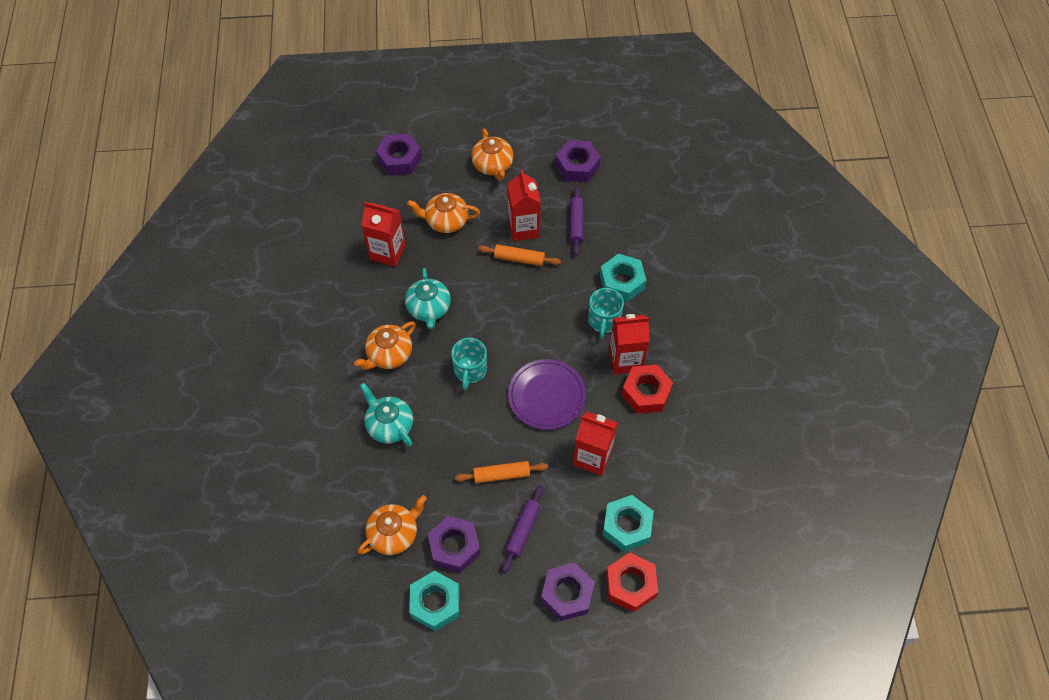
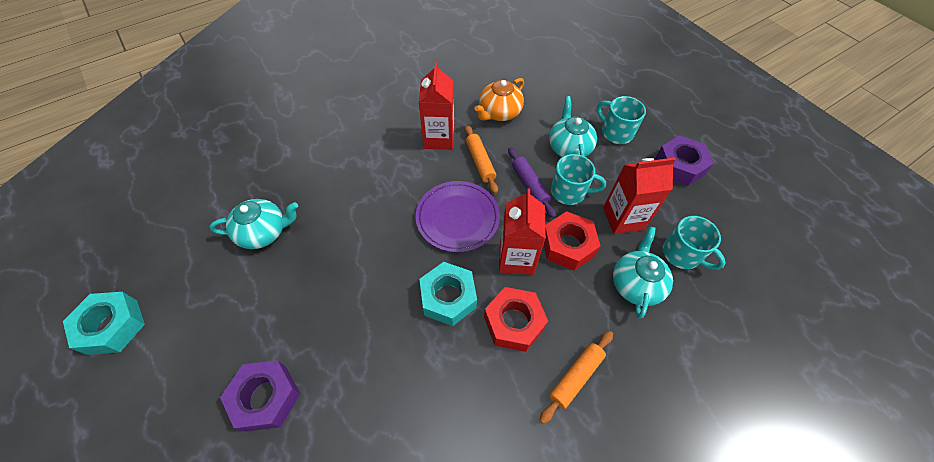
orange teapot: [354,321,416,370] [358,495,427,555] [407,193,480,233] [471,129,513,180] = 4 -> [474,78,524,121] = 1
purple nut: [376,134,422,176] [428,516,480,573] [541,563,595,621] [556,140,601,182] = 4 -> [220,360,300,432] [655,135,714,186] = 2
purple rolling pin: [502,485,543,573] [570,186,584,255] = 2 -> [508,147,556,218] = 1
red carton: [361,202,406,267] [508,170,541,241] [573,411,618,476] [609,314,650,375] = 4 -> [419,62,454,150] [499,189,546,275] [603,158,676,234] = 3
turquoise mug: [451,338,487,390] [588,288,624,339] = 2 -> [551,154,606,205] [597,96,646,144] [663,216,726,270] = 3
turquoise nut: [409,571,460,631] [600,253,646,302] [603,495,654,552] = 3 -> [63,292,145,355] [419,262,477,326] = 2
turquoise teapot: [360,383,413,447] [405,268,451,329] = 2 -> [209,199,298,249] [549,96,597,157] [613,226,673,319] = 3

